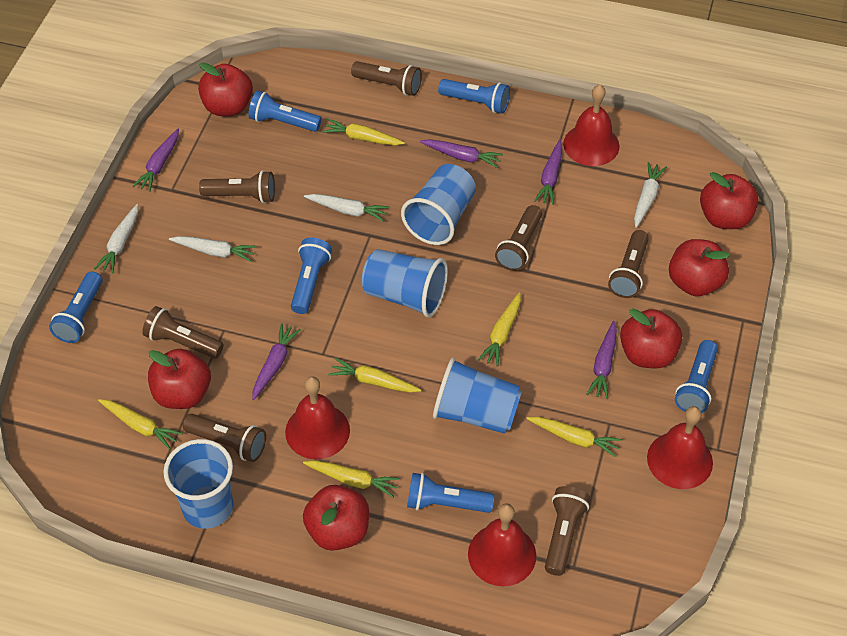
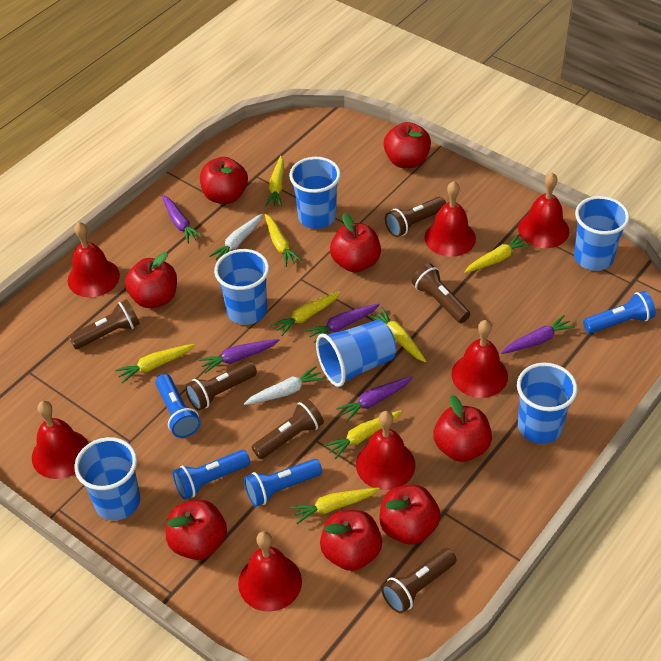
blue cup: [163,439,233,529] [362,249,448,317] [401,164,476,245] [433,358,522,434] = 4 -> [74,437,140,520] [214,249,269,325] [289,157,341,229] [316,320,396,387] [517,363,578,444] [574,196,630,271] = 6
blue flashlight: [49,271,102,343] [248,91,321,132] [291,238,332,314] [407,473,494,513] [438,79,510,114] [675,340,718,413] = 6 -> [155,374,201,438] [172,450,250,500] [244,459,322,507] [583,291,656,334] = 4
brown flashlight: [142,306,223,359] [183,414,266,462] [199,171,275,203] [351,61,422,96] [495,205,542,271] [545,486,590,576] [608,230,649,298] = 7 -> [69,299,140,349] [185,361,257,411] [252,399,324,459] [381,548,456,614] [385,197,446,237] [411,263,470,323] = 6
red apple: [148,349,211,409] [198,62,253,116] [303,485,369,551] [620,309,682,368] [669,239,729,296] [700,172,759,229] = 6 -> [125,252,177,308] [166,499,227,560] [200,157,248,204] [320,510,382,571] [330,213,381,273] [379,485,441,545] [384,122,431,168] [433,395,492,462] = 8
red bell: [285,376,350,459] [468,504,536,586] [563,85,620,166] [647,406,713,489] = 4 -> [32,401,89,479] [68,222,120,297] [238,531,302,612] [356,411,415,490] [425,181,476,257] [451,320,508,398] [518,173,569,248] = 7
white carrot: [94,204,138,273] [169,236,257,262] [304,194,389,222] [634,162,667,228] = 4 -> [209,214,263,260] [244,366,325,405] = 2
yellow carrot: [98,399,183,450] [303,460,400,497] [322,119,405,145] [328,358,421,393] [478,292,521,367] [526,417,622,458] = 6 -> [115,344,195,383] [265,156,284,207] [265,214,302,267] [271,291,341,336] [290,488,380,524] [324,410,402,459] [368,307,426,362] [464,234,531,273] = 8

